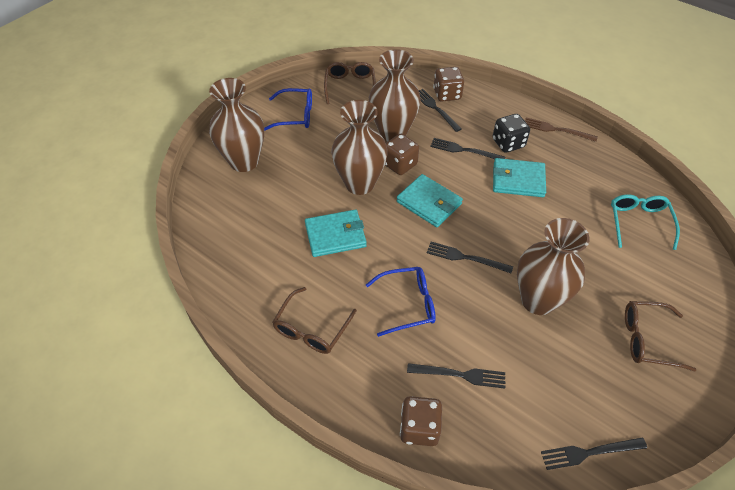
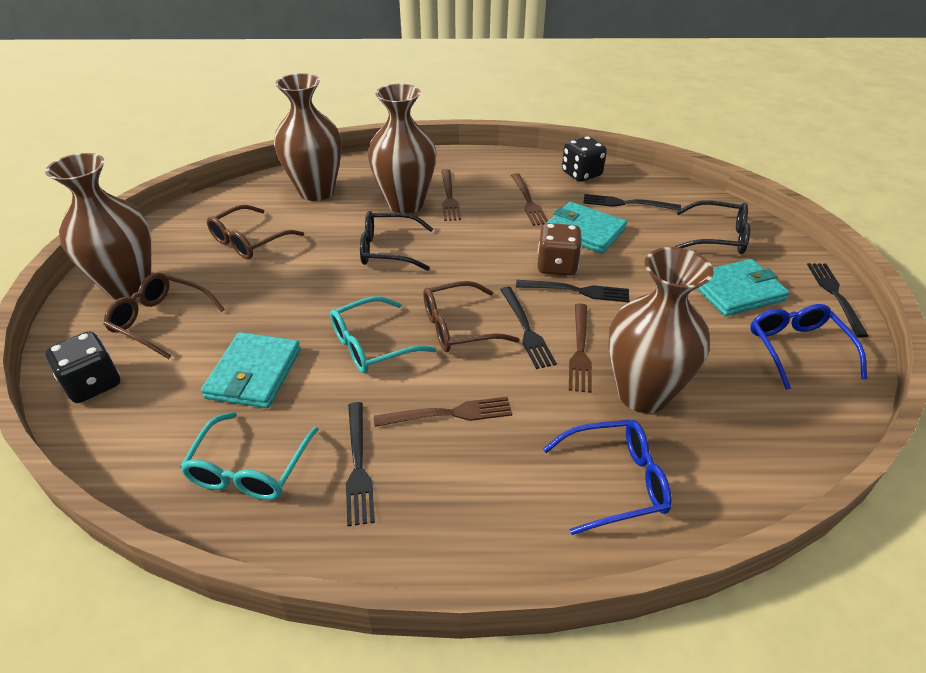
black dice: [493,114,530,153] = 1 -> [45,331,120,403] [562,136,607,182] = 2
black glasses: none = 0 -> [360,211,433,271] [675,200,750,254] = 2
brown dice: [385,134,419,175] [400,396,442,446] [433,67,464,102] = 3 -> [537,223,582,276] = 1
brown fork: [525,117,598,142] = 1 -> [374,397,512,427] [441,169,461,221] [511,173,548,226] [569,303,592,393] = 4
turquoise glasses: [611,194,680,250] = 1 -> [180,412,319,500] [330,296,437,373] = 2

